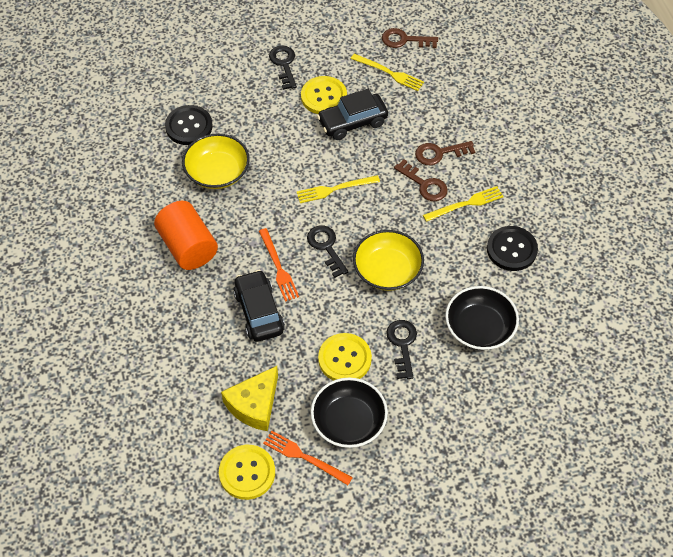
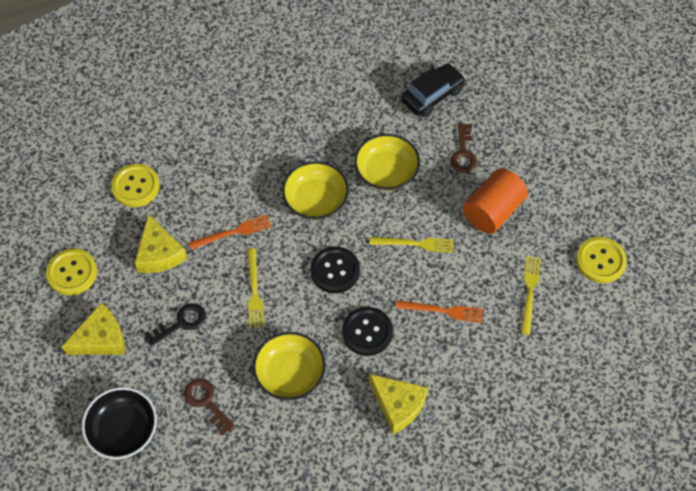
black bowl: [311,377,388,448] [445,286,519,350] = 2 -> [82,387,157,459] = 1
black car: [233,270,285,342] [317,89,388,140] = 2 -> [402,63,466,117] = 1
black key: [269,46,297,90] [307,225,348,278] [386,320,417,379] = 3 -> [144,303,206,346] = 1
brown key: [382,28,438,48] [394,159,448,201] [415,141,475,165] = 3 -> [184,379,235,436] [450,123,478,173] = 2
yellow bowl: [182,133,250,189] [353,230,424,291] = 2 -> [253,332,326,400] [282,161,349,220] [354,134,420,191] = 3
yellow cheese: [221,366,278,431] = 1 -> [61,303,125,355] [135,214,188,273] [369,374,428,434] = 3

